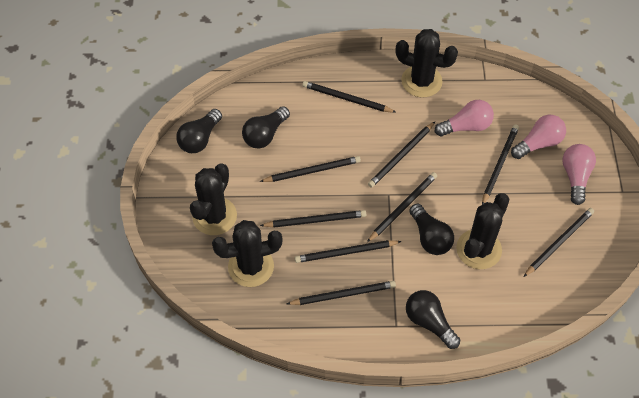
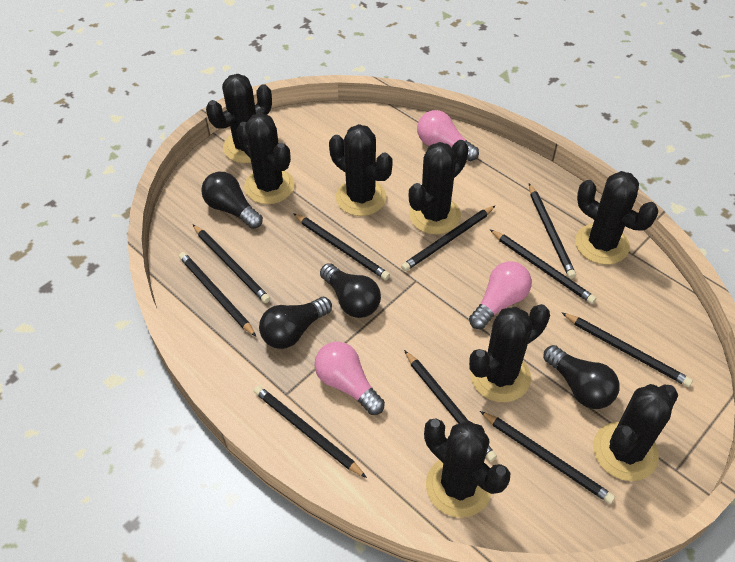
black cactus: [190,163,237,235] [212,220,283,287] [396,29,458,98] [456,193,509,269] = 4 -> [206,74,272,163] [236,113,295,204] [329,124,393,216] [409,140,469,234] [424,419,510,518] [469,304,550,402] [575,171,658,265] [593,384,678,481] = 8
black pencil: [259,156,361,182] [260,210,366,228] [287,281,396,305] [295,240,402,263] [302,81,396,113] [367,172,437,242] [368,122,435,188] [482,124,519,205] [524,208,594,277] = 9 -> [179,252,256,337] [193,225,270,303] [254,386,367,478] [293,213,390,280] [401,206,495,271] [404,350,497,462] [480,411,615,504] [490,229,596,304] [529,184,576,279] [562,313,693,387] = 10

